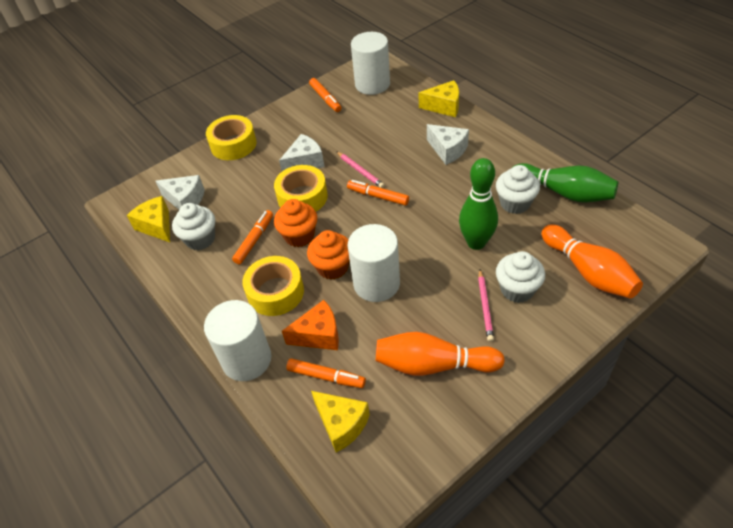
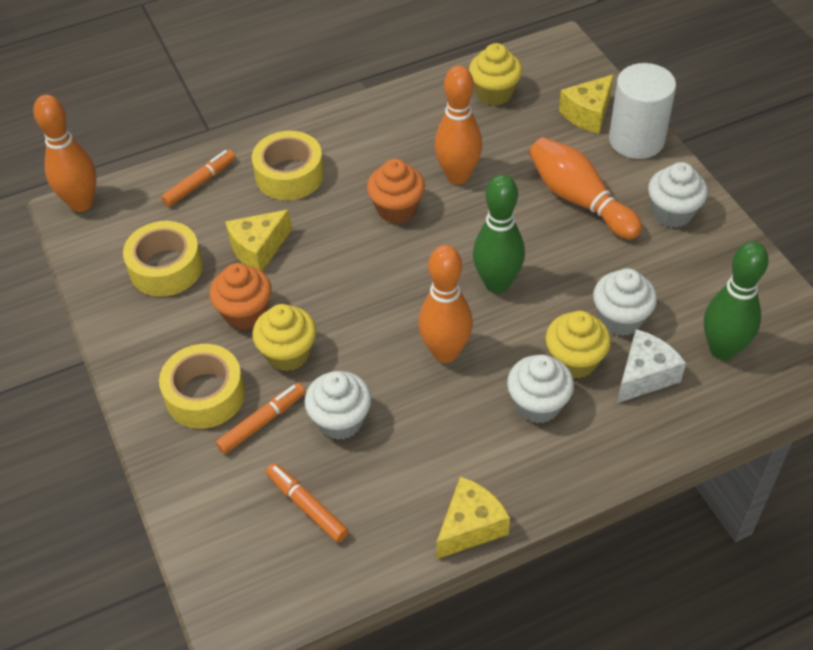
orange bowling pin: [376,332,505,376] [542,225,643,299] = 2 -> [33,95,97,212] [418,245,473,363] [434,65,482,184] [529,137,642,239] = 4
orange cheese: [282,300,339,350] = 1 -> none = 0
orange marker: [232,210,273,265] [286,358,366,388] [309,78,342,112] [347,180,409,206] = 4 -> [161,150,236,207] [216,383,305,454] [266,463,349,543] = 3
pink pencil: [336,151,384,188] [478,269,494,342] = 2 -> none = 0
white cheese: [155,175,205,210] [279,134,324,171] [427,124,469,165] = 3 -> [617,329,686,403] = 1
white cupcake: [172,203,215,250] [496,165,540,214] [496,251,545,303] = 3 -> [304,371,371,440] [507,355,574,423] [593,268,657,336] [648,162,708,228] = 4
white cylinder: [204,300,271,381] [348,224,400,302] [351,32,390,95] = 3 -> [609,63,676,159] = 1
yellow cupcake: none = 0 -> [252,304,316,372] [469,43,522,106] [545,311,611,379] = 3

